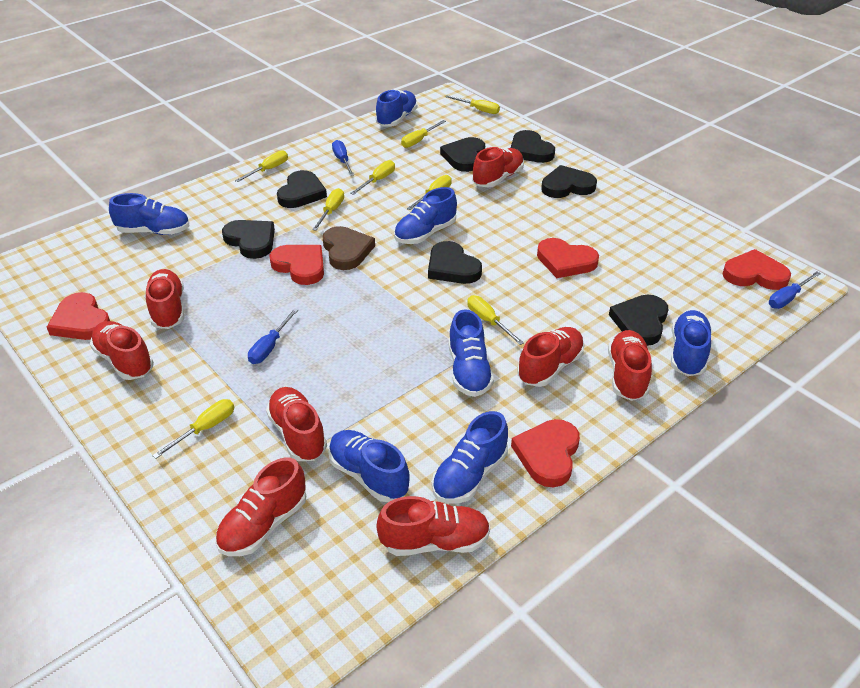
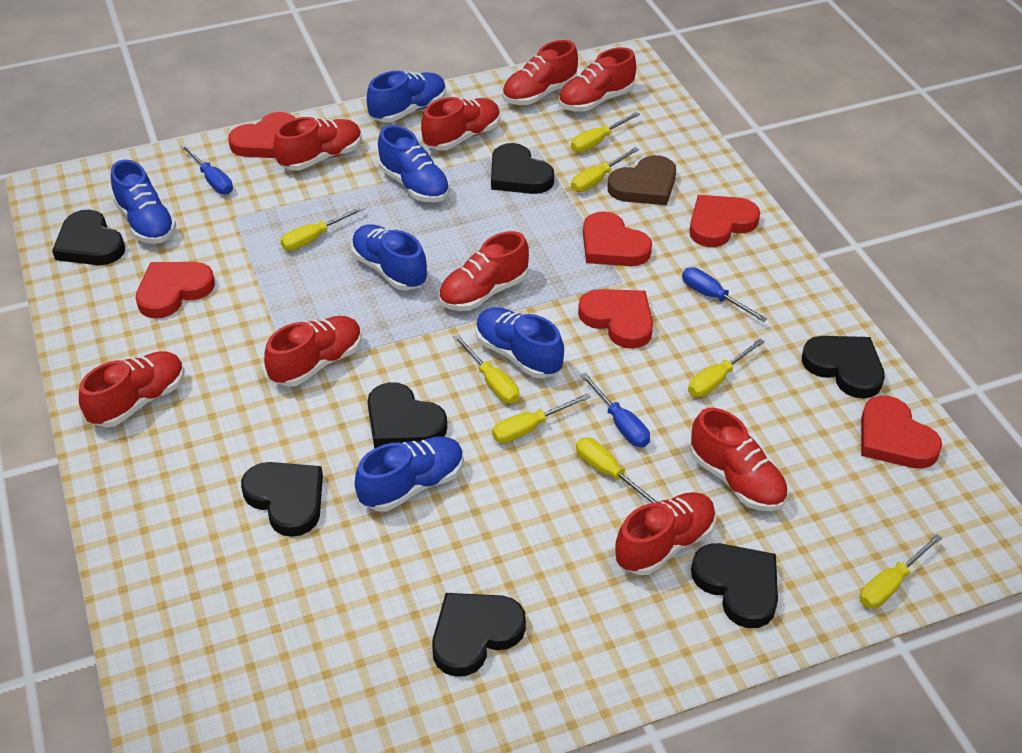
blue shoe: [109,193,190,235] [328,430,410,502] [376,90,418,126] [394,187,457,244] [432,411,508,503] [448,309,494,397] [671,310,712,376] = 7 -> [111,160,176,244] [351,224,427,291] [355,436,464,512] [367,71,446,123] [378,125,450,202] [476,307,564,378] = 6
red heart: [47,292,110,340] [269,245,324,285] [511,419,580,487] [537,238,599,278] [723,249,791,290] = 5 -> [136,262,215,319] [228,112,295,158] [578,289,653,349] [583,211,652,266] [689,195,760,247] [861,396,942,469] = 6
red shoe: [90,321,154,380] [146,269,184,329] [215,457,306,556] [266,387,327,461] [376,496,490,556] [472,147,524,187] [518,327,585,387] [608,330,652,401] = 8 -> [79,351,185,428] [264,316,362,387] [273,117,362,171] [421,97,500,150] [438,231,529,311] [502,40,578,105] [558,47,636,112] [615,492,716,575] [691,408,788,511] = 9

